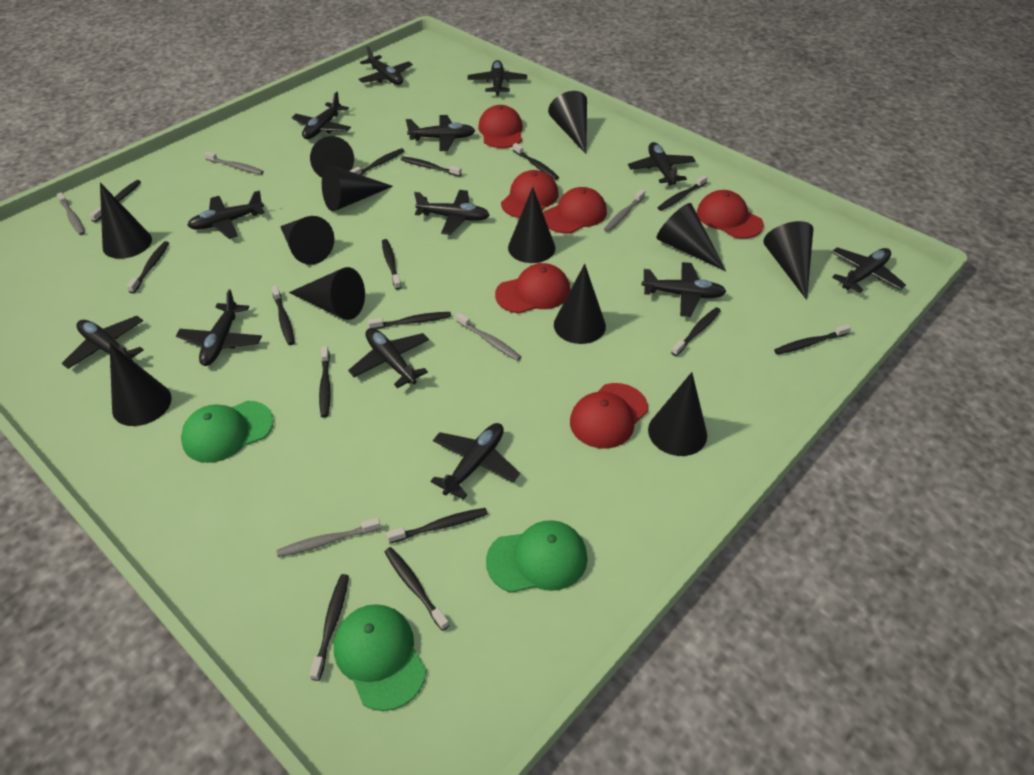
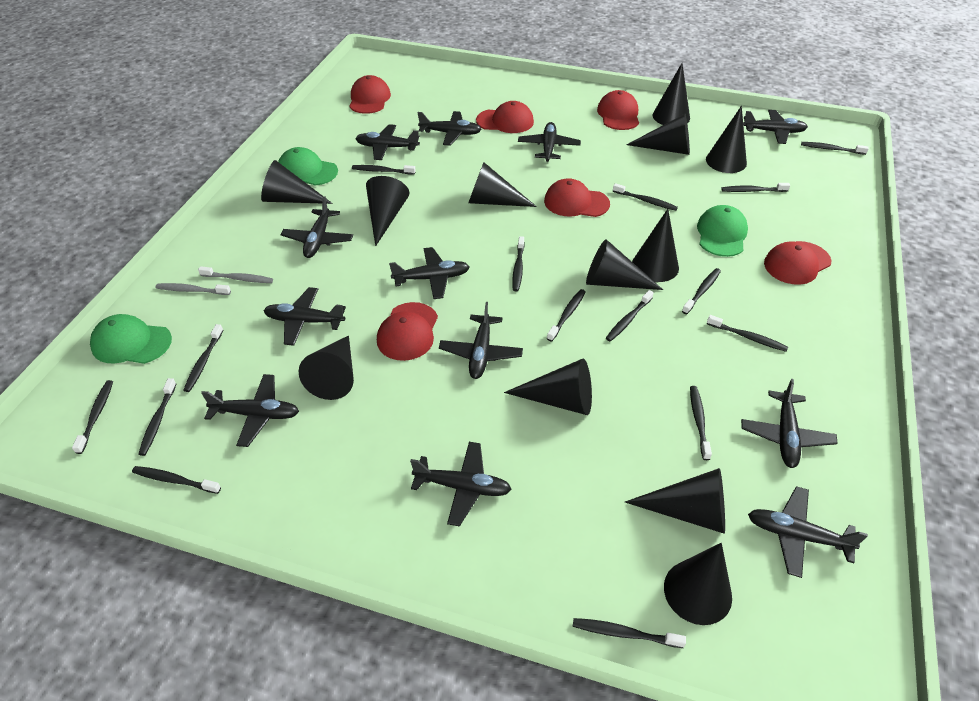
black plane: [62,316,144,369] [176,289,262,366] [187,190,265,239] [292,91,351,139] [348,328,429,388] [359,46,413,85] [406,115,475,151] [414,190,490,235] [431,423,520,500] [468,60,527,96] [628,142,695,185] [641,262,726,317] [831,247,906,293] = 13 -> [201,374,299,447] [263,287,346,346] [280,197,353,258] [355,124,420,160] [389,247,469,299] [410,442,512,526] [418,111,482,146] [439,302,523,379] [518,122,581,162] [741,379,838,468] [743,110,808,144] [748,486,868,578] = 12
grey toothbrush: [57,192,85,235] [204,151,264,175] [277,518,381,557] [456,313,521,361] [604,189,645,232] = 5 -> [155,283,231,295] [198,266,273,283] = 2

